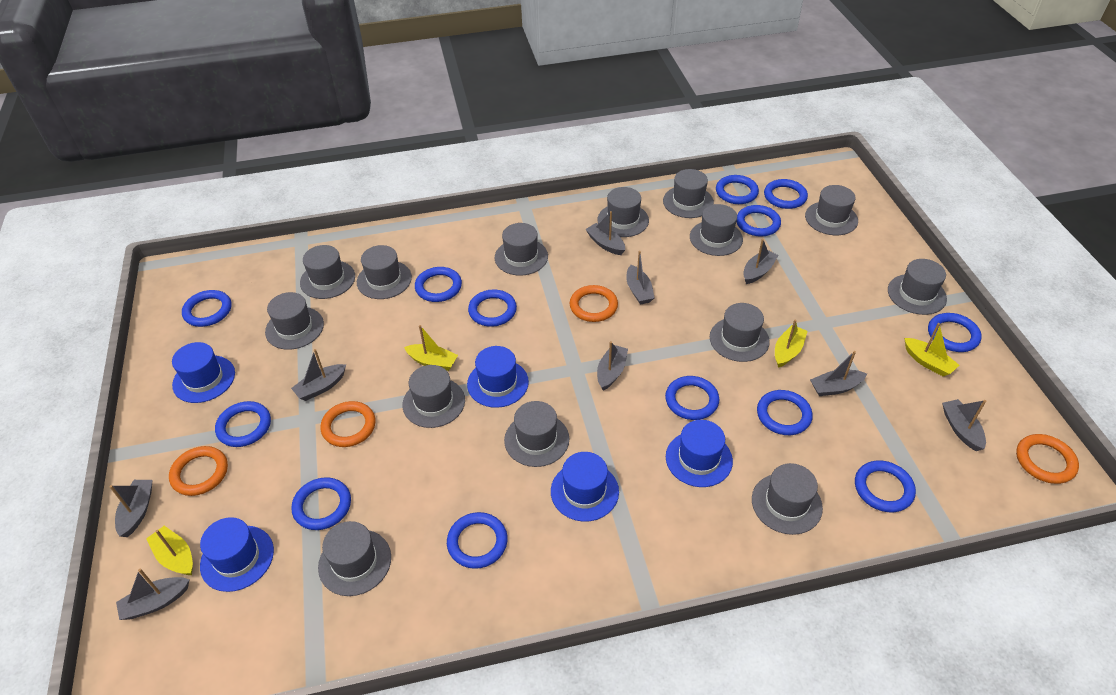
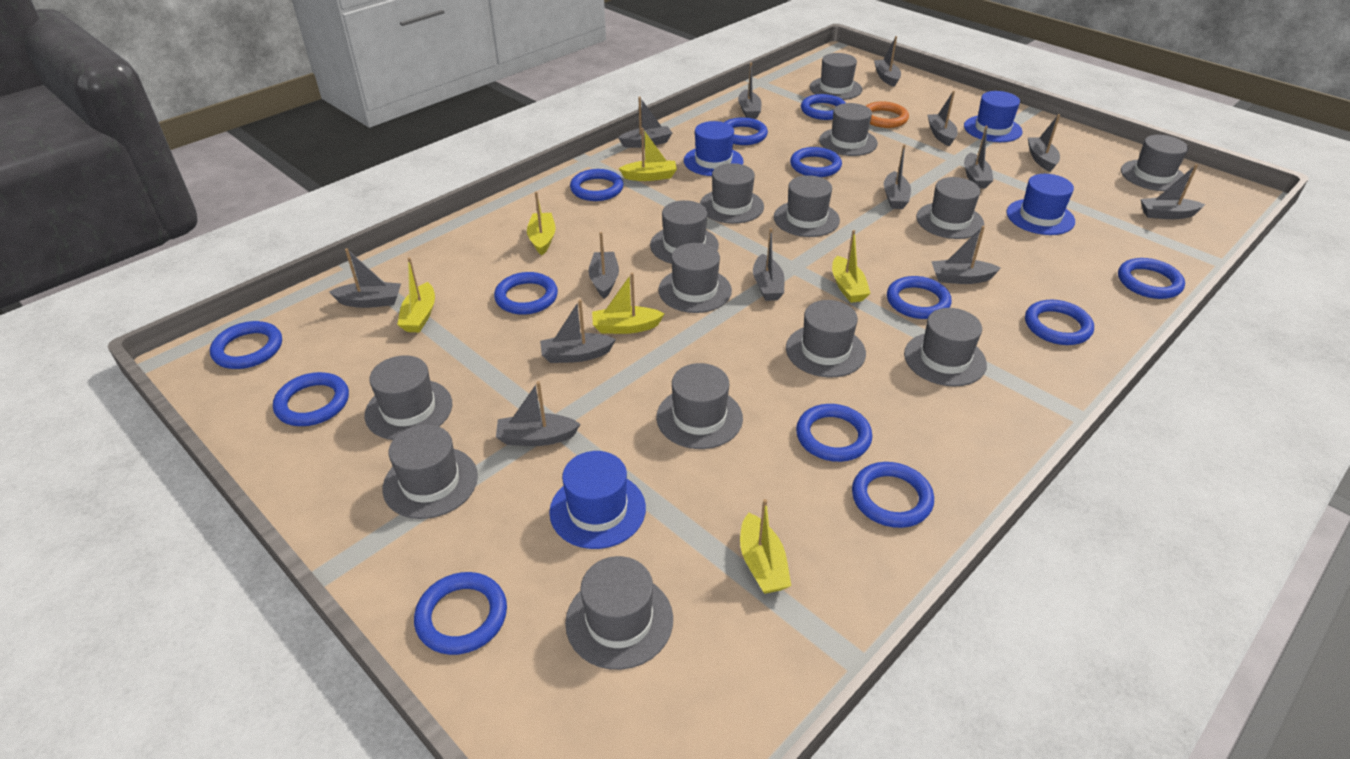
blue hat: [172,342,235,403] [200,517,274,592] [467,346,529,408] [551,452,619,522] [666,420,733,487] = 5 -> [549,451,646,549] [684,121,744,176] [964,91,1022,142] [1007,174,1075,235] = 4
grey boat: [109,480,152,537] [116,568,190,620] [291,349,346,401] [586,211,625,255] [597,341,628,391] [626,251,655,305] [743,239,779,284] [810,351,867,396] [942,399,986,451] = 9 -> [329,248,401,308] [496,381,580,446] [540,300,616,363] [588,232,619,299] [618,97,672,148] [738,63,761,119] [753,228,784,301] [874,36,901,87] [884,144,911,209] [928,91,958,146] [931,226,1001,284] [964,126,993,188] [1028,114,1060,172] [1141,164,1206,219] = 14
orange ring: [169,446,228,496] [321,401,375,447] [570,285,618,322] [1016,434,1079,484] = 4 -> [866,102,909,128] = 1
yellow boat: [146,526,193,575] [404,325,458,371] [775,320,808,368] [904,323,959,376] = 4 -> [397,257,435,332] [527,192,556,255] [592,273,665,334] [619,128,677,181] [740,499,791,594] [832,230,871,303] = 6

